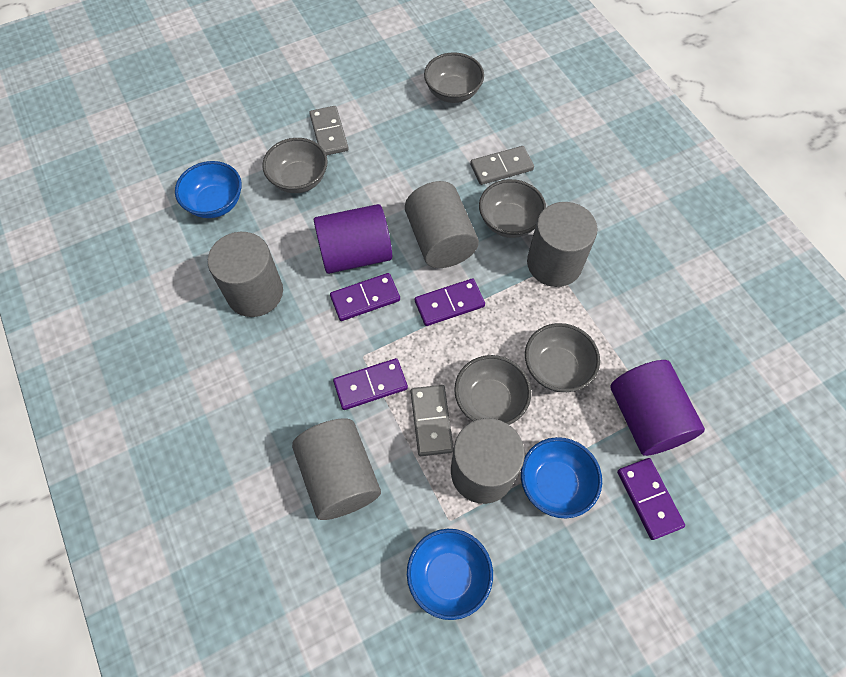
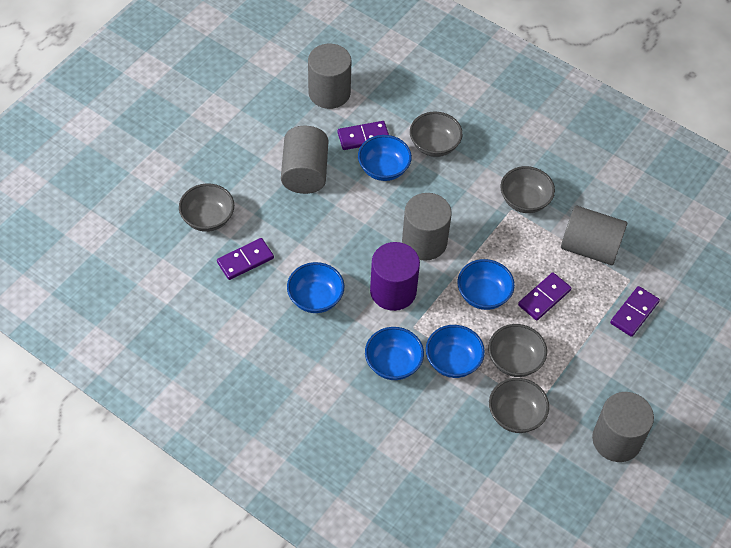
blue bowl: [175,161,242,218] [407,529,493,620] [521,437,602,519] = 3 -> [287,262,344,313] [358,135,412,181] [365,327,424,380] [426,325,485,378] [457,259,515,310] = 5
grey domino: [310,106,349,155] [411,385,454,456] [470,146,534,185] = 3 -> none = 0
purple cylinder: [314,204,392,274] [610,360,705,456] = 2 -> [370,242,420,311] = 1

